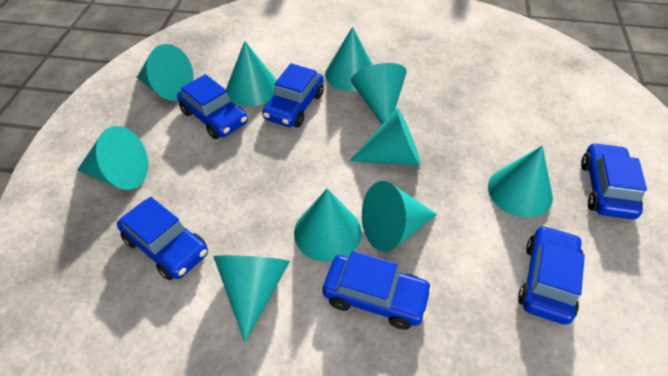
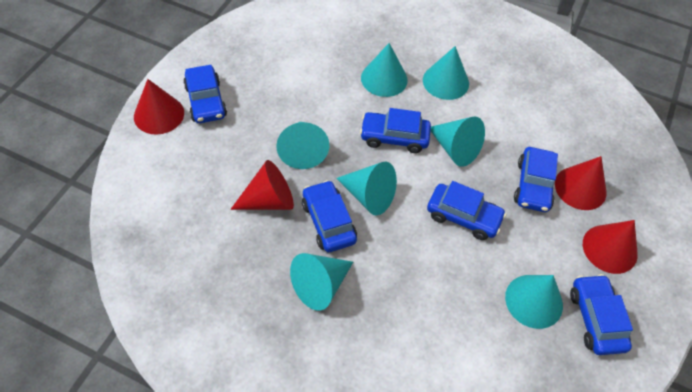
red cone: none = 0 -> [134,79,184,135] [230,160,294,210] [555,156,607,210] [583,220,638,274] = 4
turquoise cone: [77,126,148,190] [137,44,193,101] [213,255,290,342] [226,41,277,107] [294,189,362,262] [325,27,373,91] [350,108,421,166] [351,63,407,124] [362,181,437,252] [488,146,553,218] = 10 -> [276,122,329,169] [290,253,353,310] [336,161,397,215] [361,43,408,97] [423,46,469,100] [431,116,485,167] [505,275,563,329] = 7

